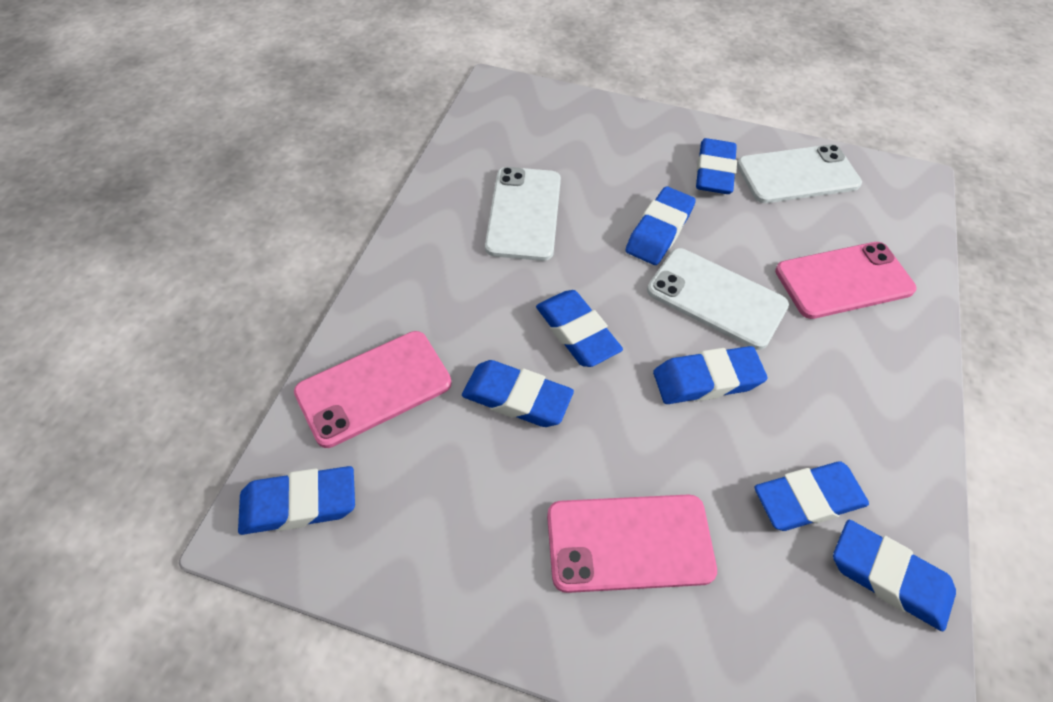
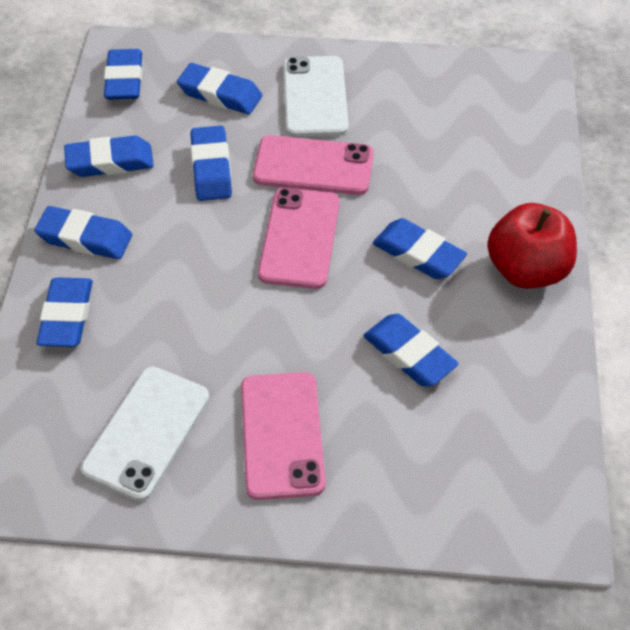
red apple: none = 0 -> [487,203,577,289] = 1
white phone: [485,167,561,261] [647,248,789,350] [737,144,862,203] = 3 -> [81,367,209,501] [283,56,349,137] = 2

